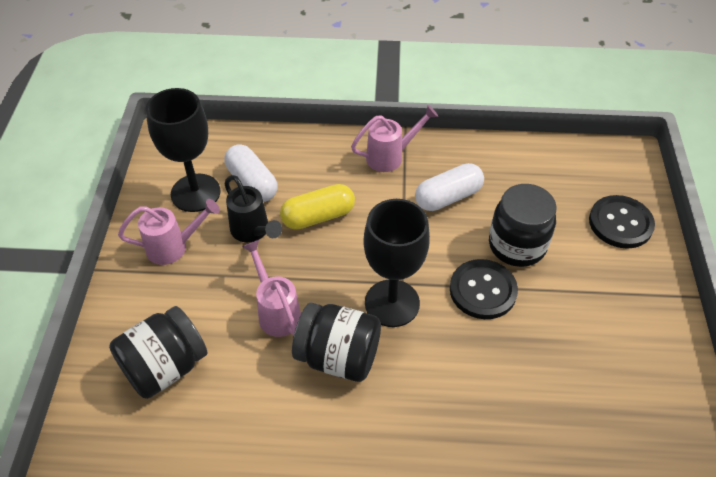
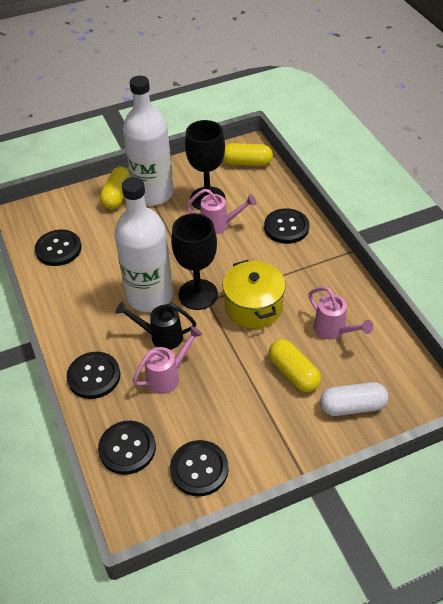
black button: [450,259,518,319] [589,195,655,249] = 2 -> [35,230,82,266] [66,352,120,399] [98,421,156,475] [170,440,229,497] [264,208,309,244] = 5
black jar: [109,306,207,399] [292,303,381,382] [489,184,557,267] = 3 -> none = 0
white bottle: none = 0 -> [114,177,173,312] [123,75,174,206] = 2
white capsule: [224,144,278,202] [415,163,484,211] = 2 -> [320,382,388,416] = 1
yellow capsule: [280,184,355,230] = 1 -> [100,167,130,209] [223,143,273,166] [269,339,321,392] = 3
yellow pot: none = 0 -> [223,260,286,329] = 1

